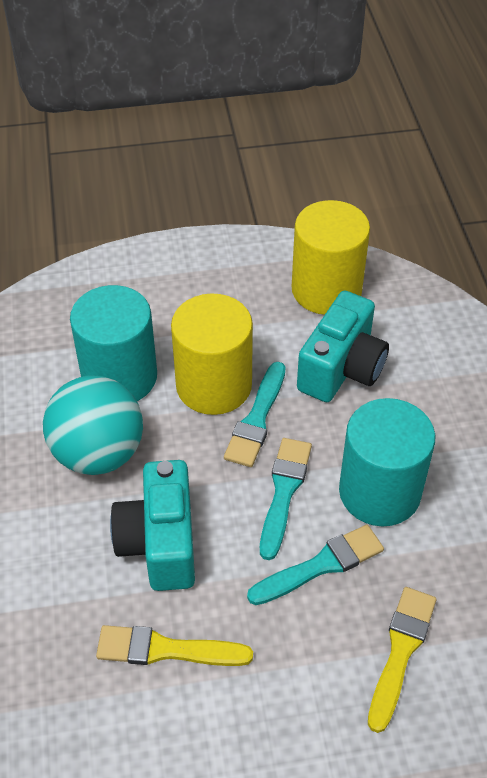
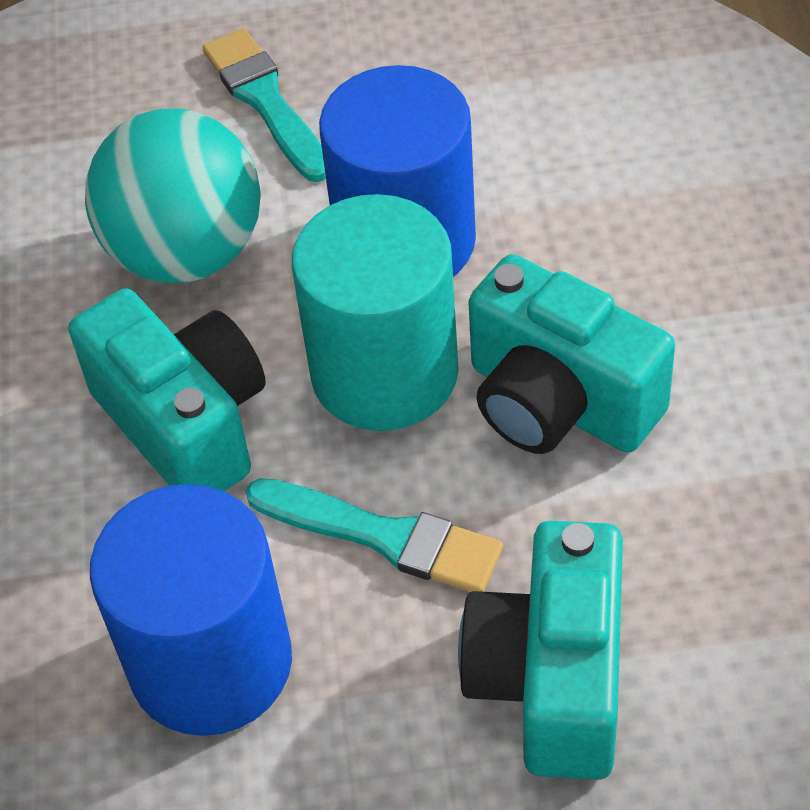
blue cylinder: none = 0 -> [90,484,292,736] [319,65,476,277] = 2
turquoise brush: [224,362,286,467] [247,525,384,605] [260,438,312,560] = 3 -> [202,28,326,182] [246,478,503,592] = 2
turquoise camera: [110,460,195,591] [297,291,389,402] = 2 -> [68,288,266,491] [458,521,623,780] [468,254,675,454] = 3
turquoise cylinder: [70,285,157,401] [339,398,435,526] = 2 -> [292,194,459,431] = 1
yellow brush: [96,625,253,666] [368,587,437,733] = 2 -> none = 0
yellow cylinder: [171,293,253,415] [292,200,370,315] = 2 -> none = 0

